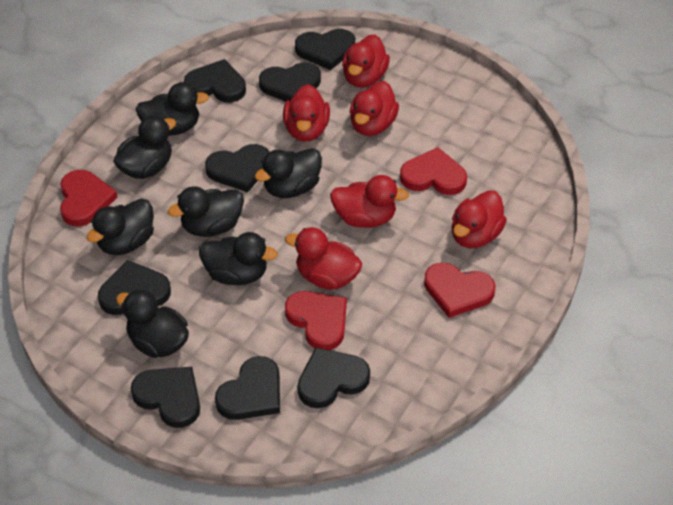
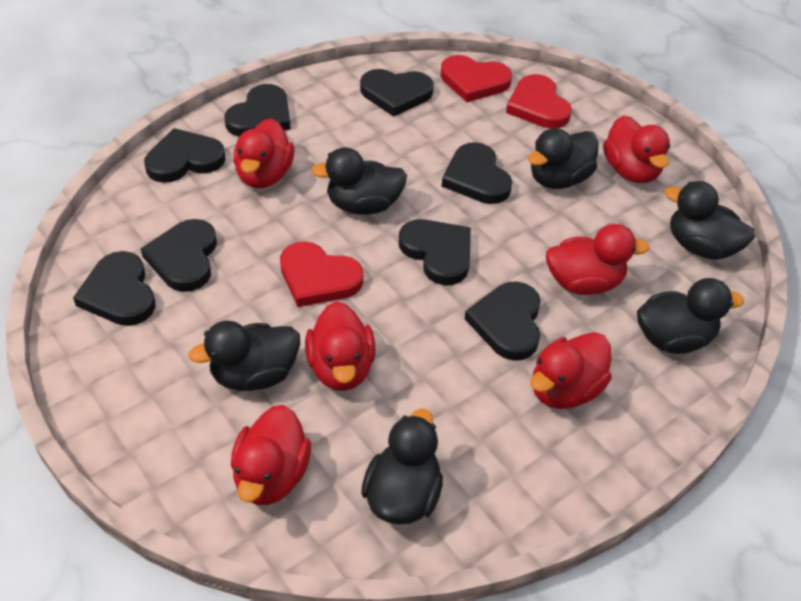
black duck: [87,199,154,255] [113,116,176,179] [116,289,189,358] [135,82,209,136] [168,186,244,237] [199,232,278,285] [255,148,322,198] = 7 -> [188,321,300,391] [311,147,407,215] [361,409,443,525] [528,128,598,189] [637,278,744,354] [664,181,755,260] = 6
red heart: [60,170,117,227] [285,291,347,350] [400,147,467,195] [424,262,496,318] = 4 -> [280,241,363,307] [440,55,512,102] [506,74,572,129] = 3

